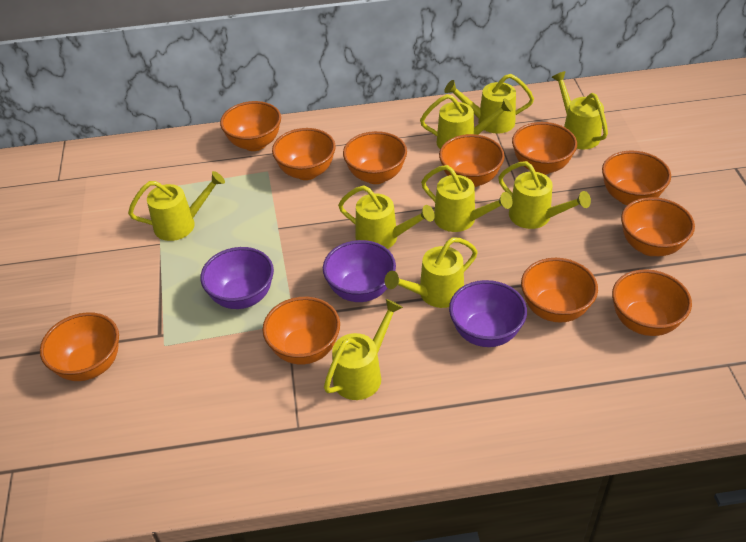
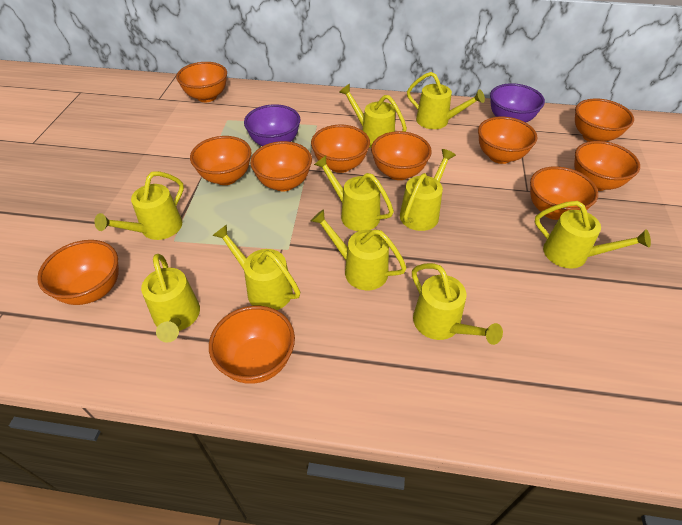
purple bowl: [200,247,274,309] [323,240,396,302] [449,280,527,347] = 3 -> [244,104,300,146] [490,83,545,122] = 2
yellow watering can: [128,171,225,241] [324,299,403,400] [338,186,435,249] [385,237,478,308] [420,94,513,149] [421,165,512,232] [444,74,534,134] [498,161,591,229] [552,71,608,149] = 9 -> [94,171,184,240] [141,254,200,343] [212,224,300,310] [311,209,407,290] [314,156,394,231] [339,84,407,148] [400,149,456,231] [407,72,485,129] [412,263,503,345] [535,201,651,268] = 10

